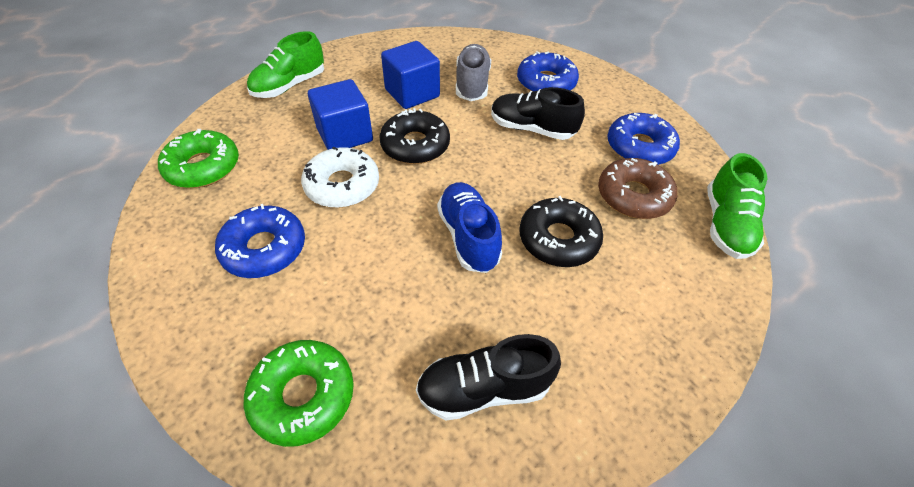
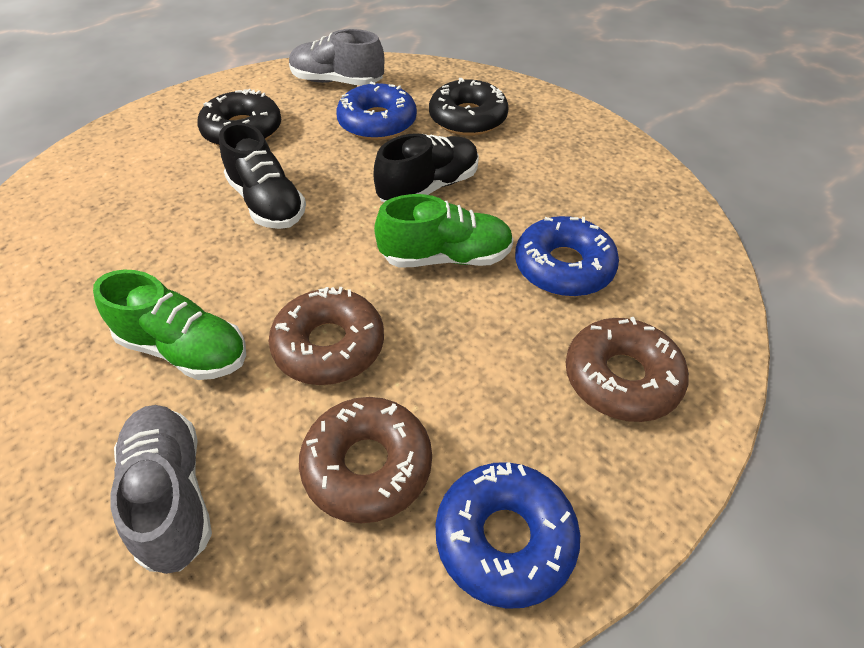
blue cube: [308,79,373,150] [381,41,440,109] = 2 -> none = 0
blue shoe: [437,182,502,273] = 1 -> none = 0
brown donut: [598,158,677,219] = 1 -> [269,287,384,385] [299,397,432,523] [566,317,689,422] = 3
green donut: [158,129,239,188] [244,340,354,447] = 2 -> none = 0
grey shoe: [456,44,491,101] = 1 -> [110,405,212,574] [289,29,384,86] = 2
white donut: [301,146,379,208] = 1 -> none = 0

